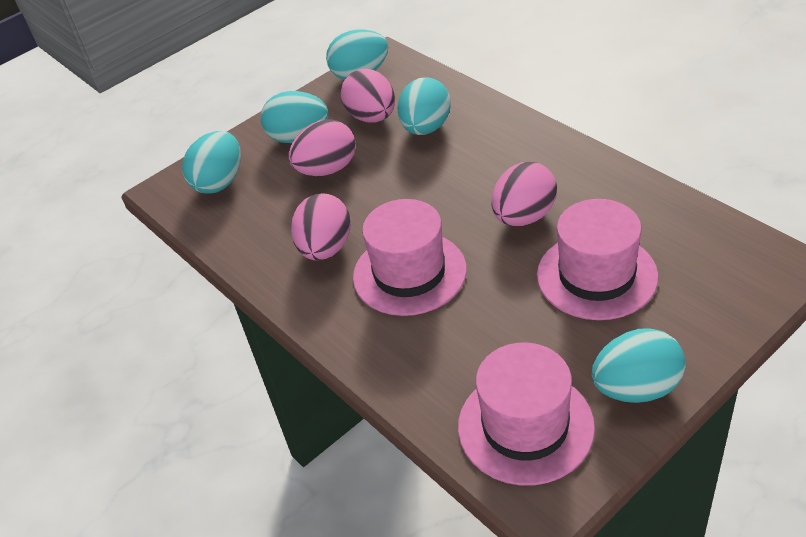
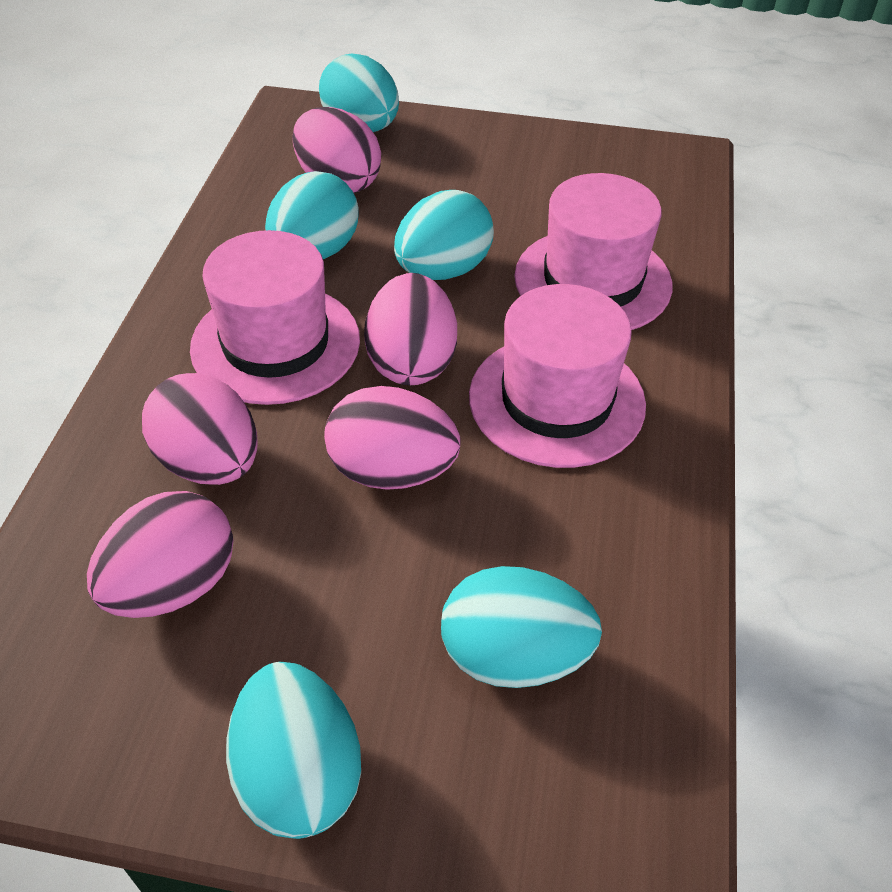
pink egg: [289,119,356,176] [291,193,351,261] [341,69,395,122] [492,162,557,226] = 4 -> [87,491,233,618] [142,373,258,485] [292,107,381,193] [324,386,461,490] [364,273,457,385] = 5

